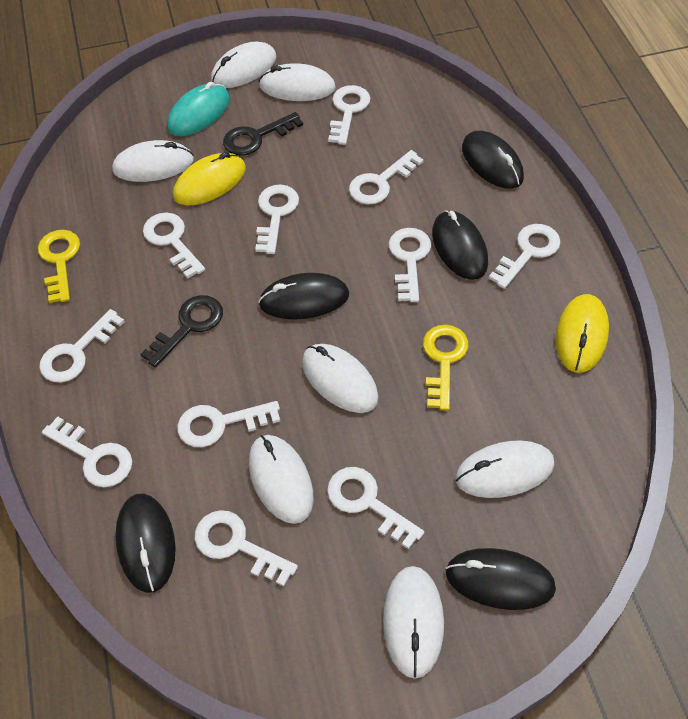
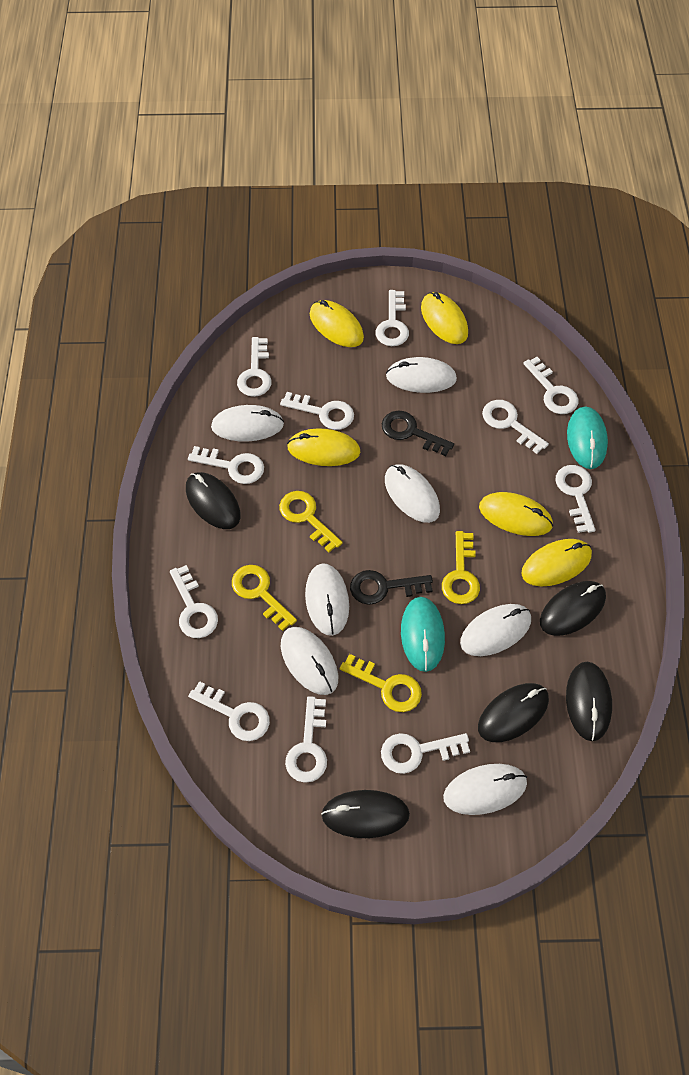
turquoise mouse: [167,82,230,136] = 1 -> [401,597,445,672] [567,407,608,469] = 2
yellow key: [38,230,80,303] [423,325,468,411] = 2 -> [232,565,297,631] [279,491,343,553] [340,654,422,712] [442,531,480,604] = 4
yellow mouse: [173,152,246,206] [556,294,609,373] = 2 -> [287,428,361,466] [310,300,364,347] [421,292,468,344] [479,492,553,536] [521,539,592,586] = 5

